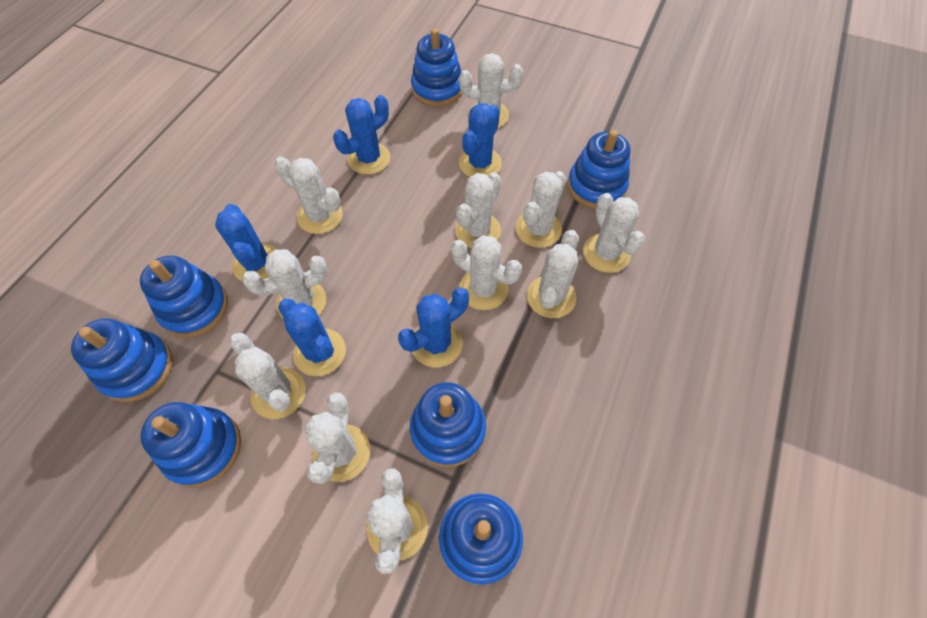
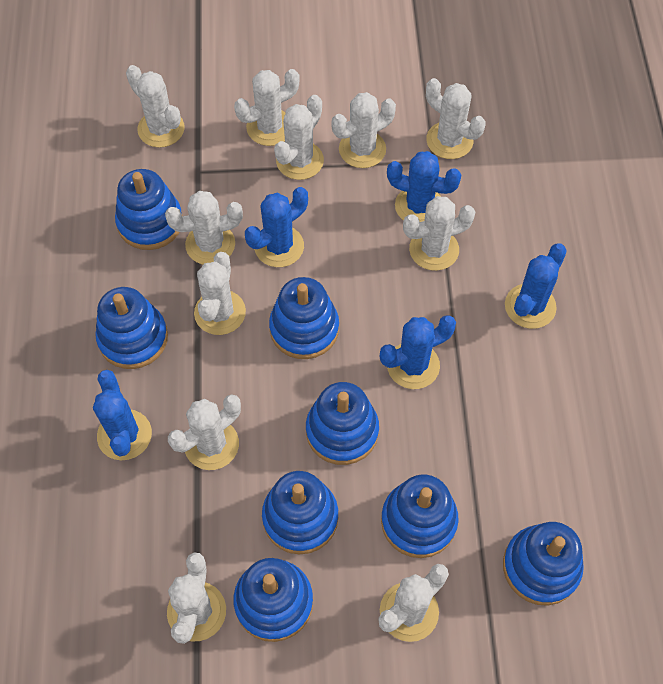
blue stacking toy: [71,318,173,402] [140,255,228,337] [140,402,241,487] [410,382,486,467] [411,28,462,107] [439,493,523,585] [568,130,630,209] = 7 -> [96,287,168,369] [115,169,182,250] [233,558,313,642] [262,471,338,555] [269,277,339,359] [306,382,379,465] [381,475,458,558] [503,522,584,606] = 8

